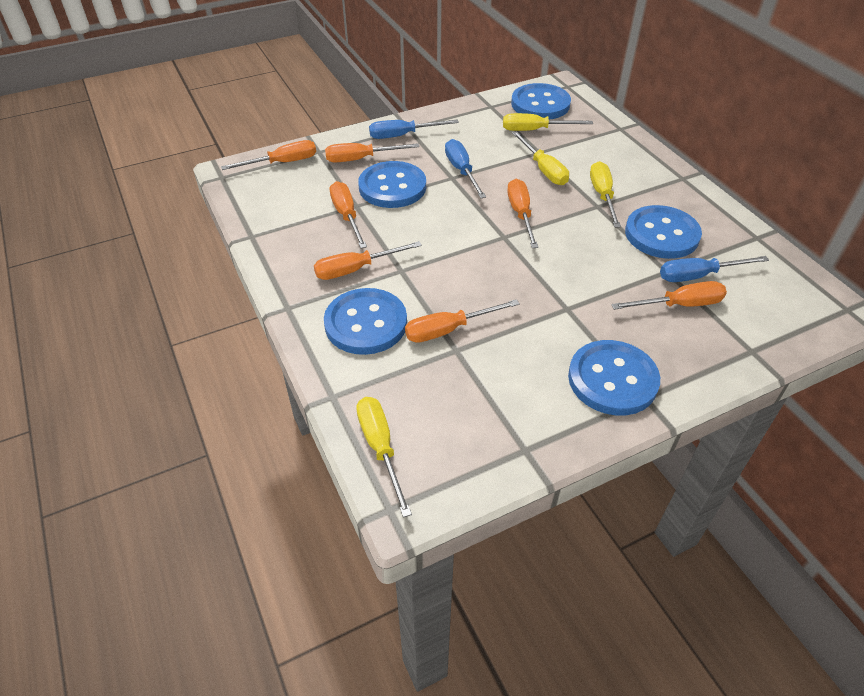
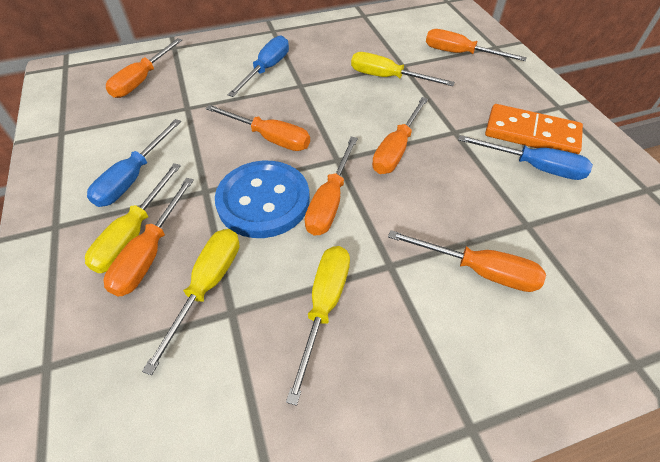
blue button: [324,288,407,355] [358,161,426,208] [511,83,571,120] [568,340,660,415] [625,205,702,259] = 5 -> [215,161,310,238] = 1
orange domino: none = 0 -> [485,104,583,155] = 1

